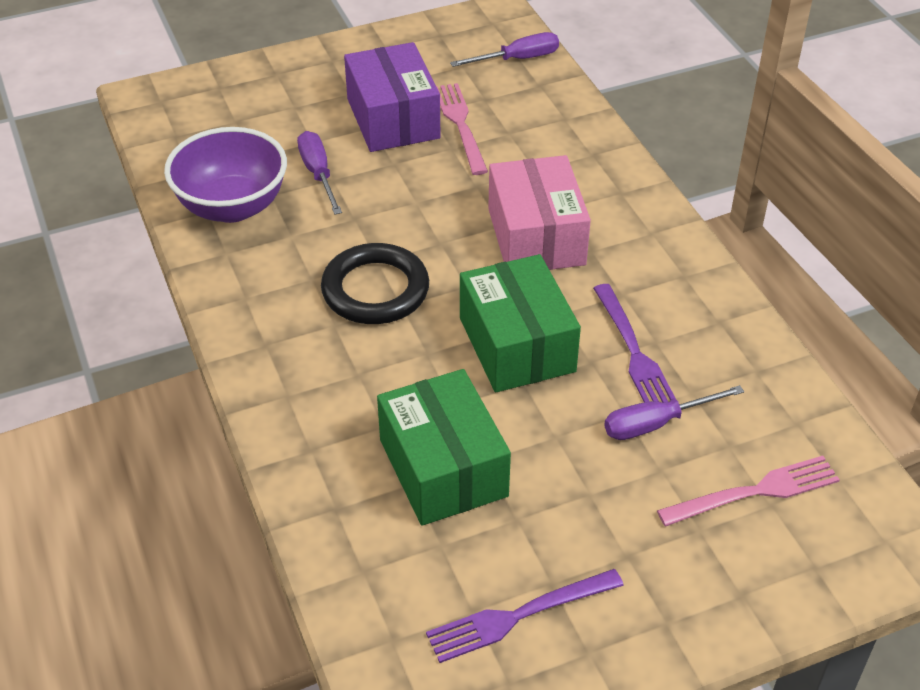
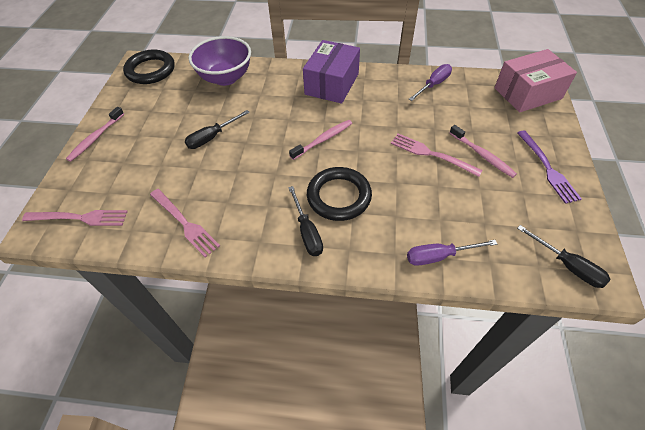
black ring: [321,243,429,324] = 1 -> [123,49,175,84] [307,167,372,221] = 2
black screwdriver: none = 0 -> [185,110,250,149] [288,186,323,256] [517,225,610,288] = 3
green box: [377,369,511,526] [460,254,581,392] = 2 -> none = 0
pink fork: [436,83,488,175] [657,456,840,527] = 2 -> [22,210,128,226] [150,189,220,258] [391,133,483,177] = 3
pink toothbrush: none = 0 -> [66,107,124,162] [289,120,352,160] [450,125,517,178] = 3
purple fork: [426,569,624,663] [593,284,676,403] = 2 -> [517,130,582,204] = 1
purple screwdriver: [297,131,342,215] [450,32,559,67] [604,385,744,440] = 3 -> [407,240,497,266] [409,64,452,101] = 2

